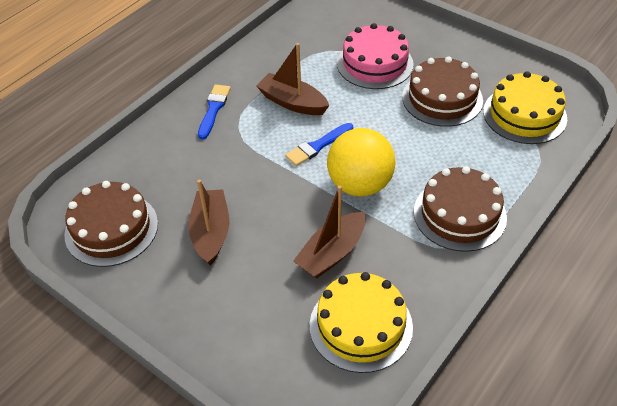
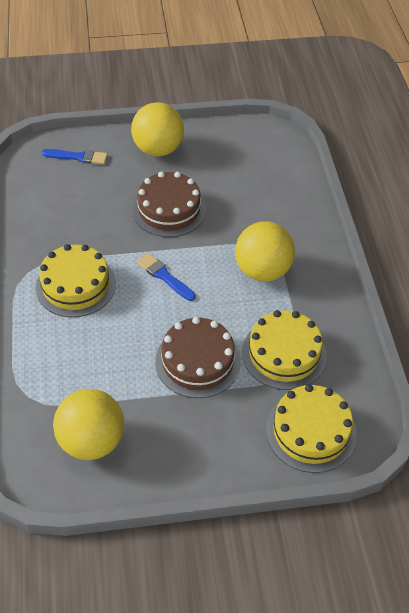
brown boat: [188,180,229,266] [256,43,329,115] [293,185,366,279] = 3 -> none = 0
brown cake: [65,181,158,267] [402,56,483,127] [414,166,507,252] = 3 -> [132,171,206,237] [155,317,240,398] = 2
pink cake: [337,23,414,89] = 1 -> none = 0
yellow ball: [327,128,396,197] = 1 -> [53,389,124,460] [131,103,184,156] [235,221,295,282] = 3
yellow cake: [310,272,413,373] [483,71,567,144] = 2 -> [36,244,116,317] [242,310,327,390] [266,384,357,473] = 3

